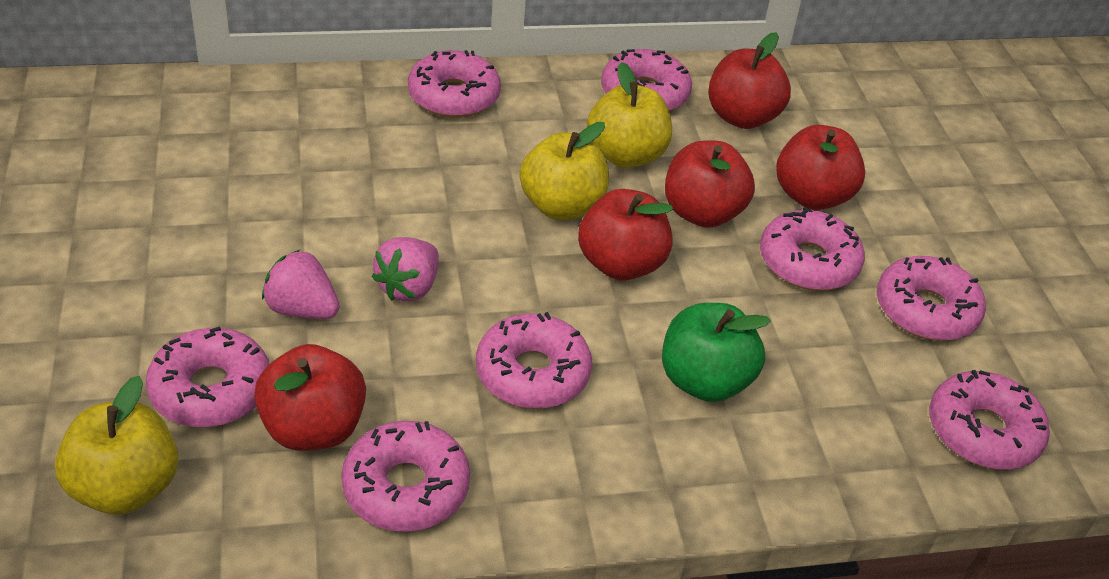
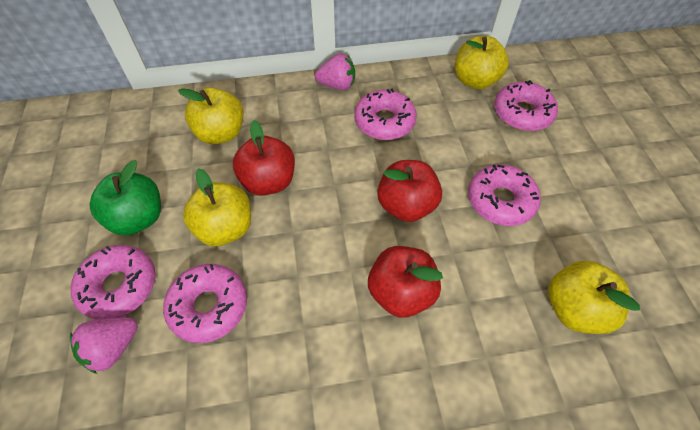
pink donut: [146,326,270,427] [341,421,470,532] [408,50,501,118] [476,312,592,409] [601,49,692,111] [760,207,865,290] [877,256,986,341] [929,370,1050,470] = 8 -> [70,245,156,320] [163,264,247,343] [354,88,417,140] [468,164,541,226] [494,80,558,131] = 5
red apple: [254,344,366,451] [578,189,673,280] [665,140,755,228] [708,32,791,129] [776,125,865,210] = 5 -> [233,120,295,196] [368,246,443,318] [377,160,442,222] = 3
yellow apple: [55,376,178,515] [519,122,609,220] [587,62,672,168] = 3 -> [178,88,244,144] [183,168,251,247] [455,36,509,89] [548,260,640,334] = 4

